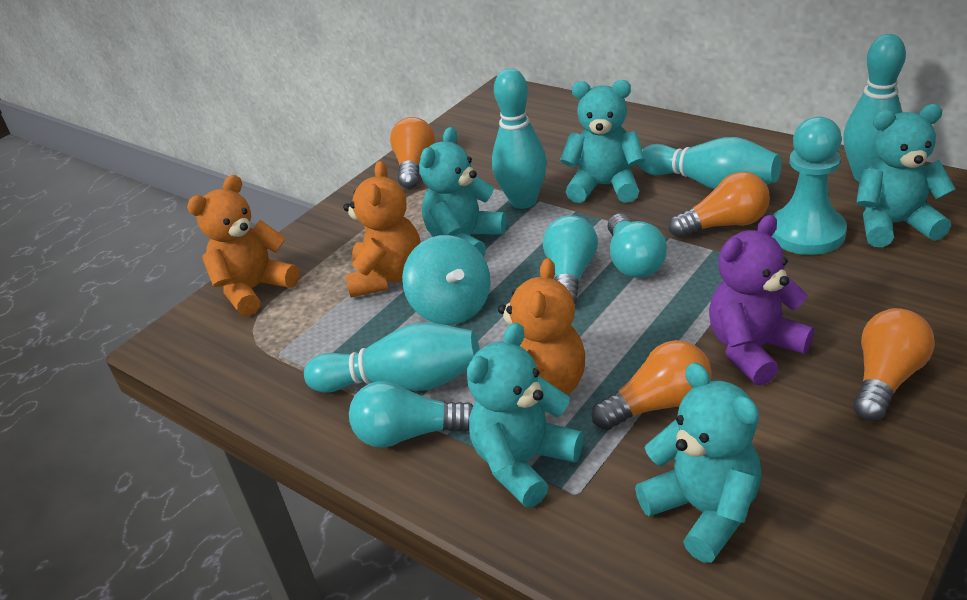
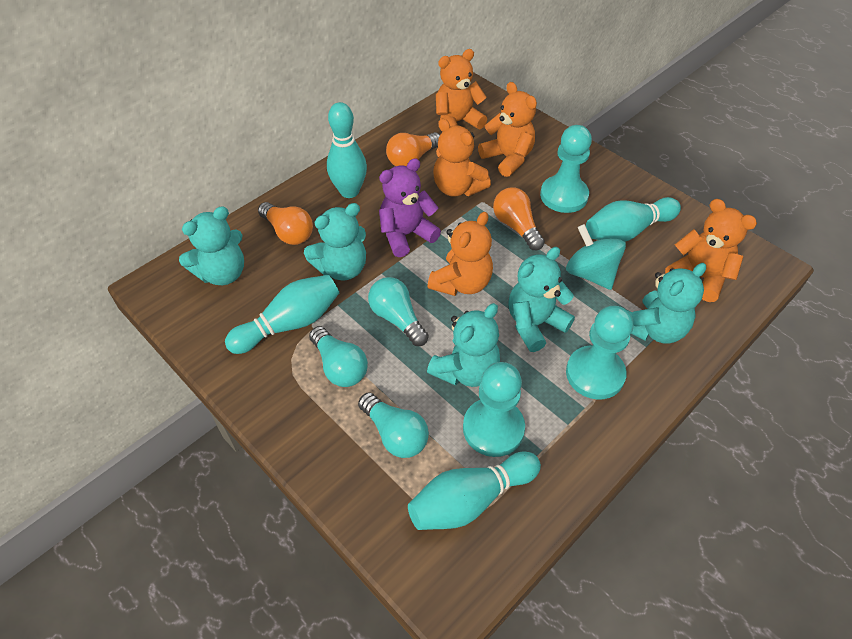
orange light bulb: [390,117,435,189] [592,340,712,430] [669,172,770,238] [853,308,934,421] = 4 -> [258,202,313,245] [386,132,440,166] [493,187,545,250] = 3
orange teddy bear: [187,175,299,316] [343,161,421,297] [498,258,585,395] = 3 -> [427,212,493,296] [433,119,491,197] [436,49,487,129] [478,82,537,177] [665,199,757,302] = 5
turquoise pawn: [771,116,847,255] = 1 -> [463,362,525,457] [540,125,592,213] [566,306,633,399] = 3

